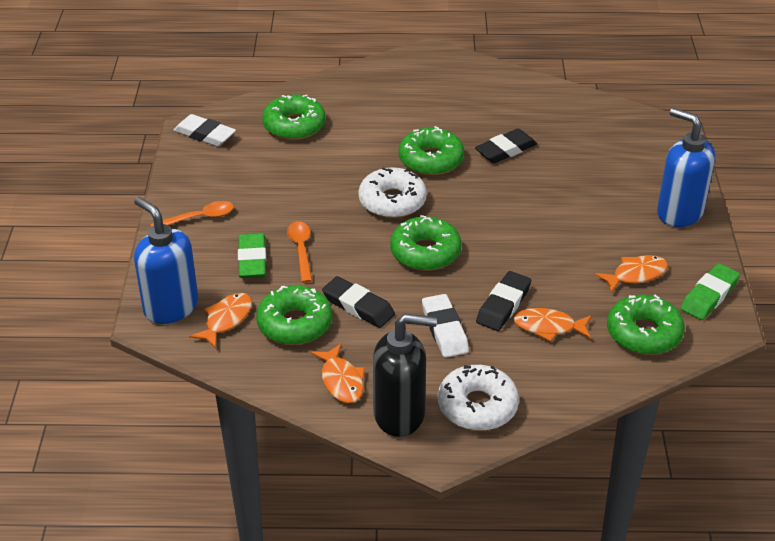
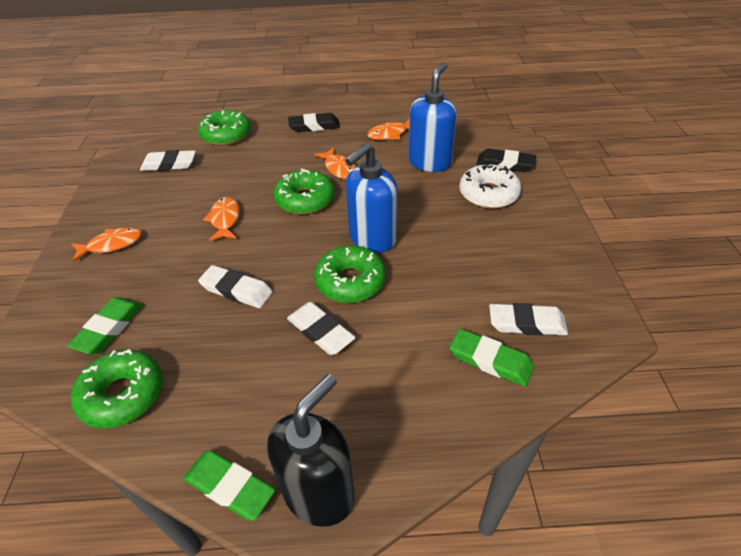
black eraser: [322,276,395,328] [475,129,537,163] [476,271,531,331] = 3 -> [288,113,340,132] [476,149,536,172] = 2
green donut: [256,285,332,345] [262,94,326,140] [390,215,461,271] [399,126,464,175] [607,294,685,355] = 5 -> [71,349,163,429] [198,110,251,146] [273,169,334,214] [314,245,386,303] = 4
green eraser: [238,233,266,278] [680,263,740,320] = 2 -> [68,297,143,354] [183,450,275,521] [450,329,534,387] = 3
orange spoon: [150,201,234,227] [287,221,312,283] = 2 -> none = 0
white donut: [358,167,427,218] [438,365,519,431] = 2 -> [459,163,521,209] = 1
white eraser: [174,114,236,146] [422,294,469,358] = 2 -> [140,150,196,171] [198,265,273,308] [287,302,356,355] [489,303,568,336] = 4

